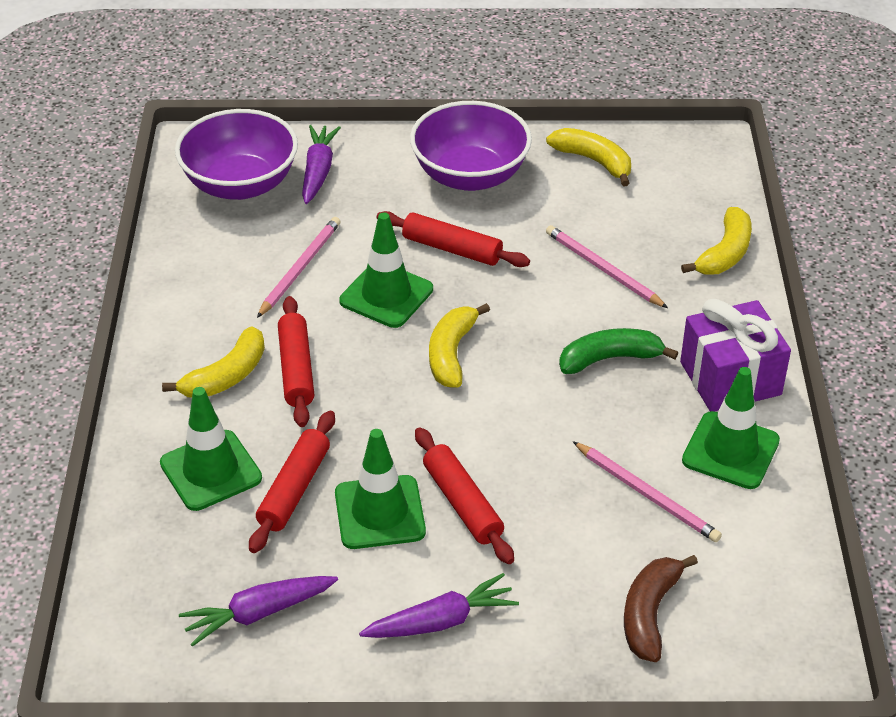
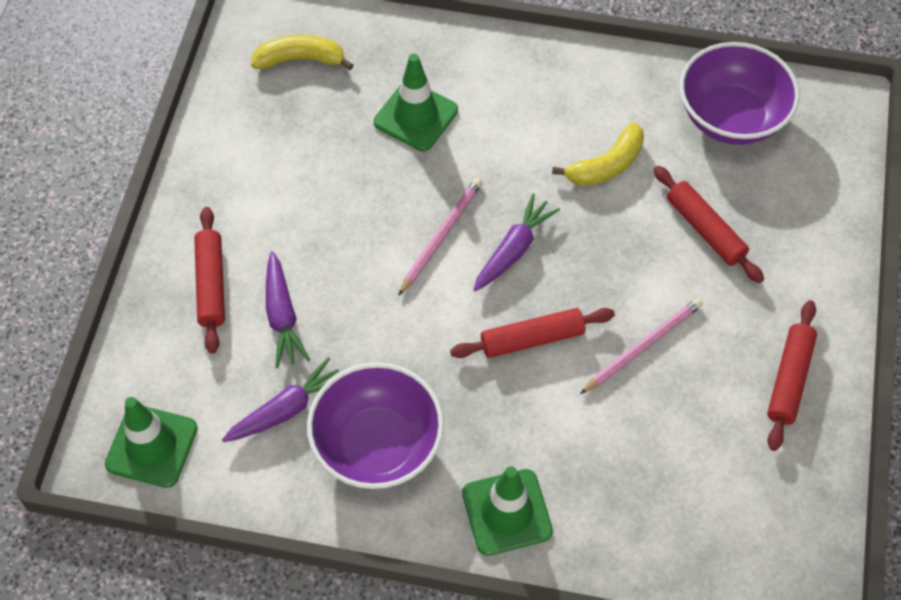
brown banana: [624,555,698,662] = 1 -> none = 0
green banana: [559,328,678,374] = 1 -> none = 0
green traffic cone: [160,387,262,511] [335,429,426,549] [339,212,433,328] [682,367,780,489] = 4 -> [105,397,198,488] [374,54,458,151] [462,466,553,556] = 3
pink pencil: [257,217,341,318] [546,225,668,308] [573,441,722,542] = 3 -> [398,178,482,296] [580,298,703,394] = 2
purple gift: [680,299,791,412] = 1 -> none = 0
yellow banana: [162,326,265,398] [429,303,490,388] [546,128,631,186] [681,207,752,275] = 4 -> [251,35,354,70] [552,122,644,186] = 2

